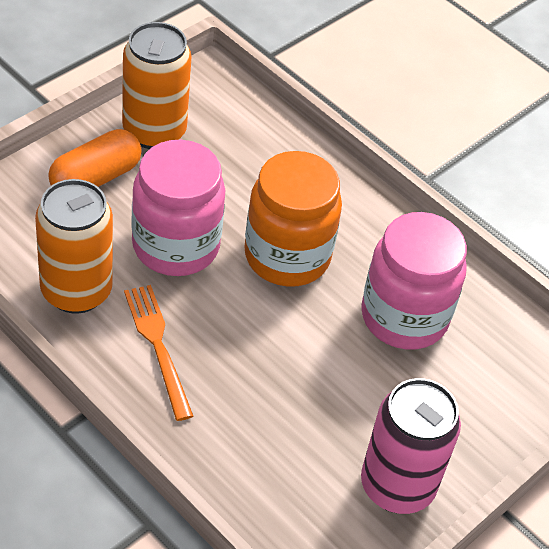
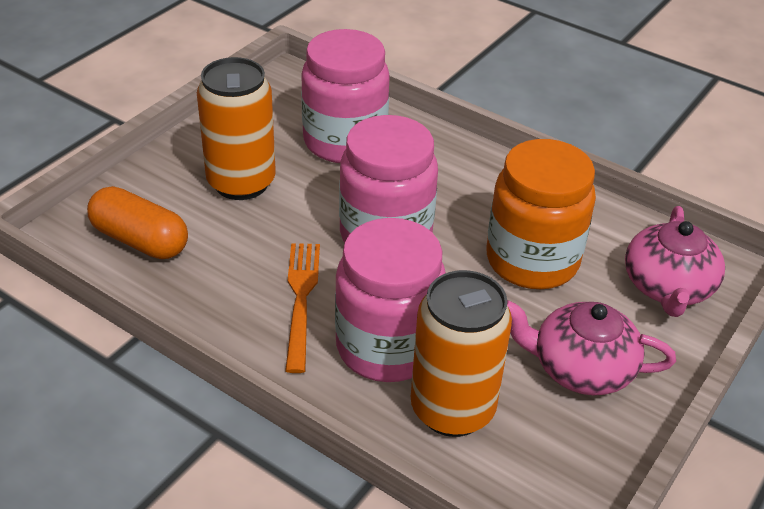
pink can: [361,378,461,514] = 1 -> none = 0
pink jar: [131,140,225,276] [361,212,467,350] = 2 -> [301,29,390,163] [335,218,446,382] [339,115,438,243] = 3
pink teapot: none = 0 -> [507,300,676,395] [625,206,725,317] = 2

